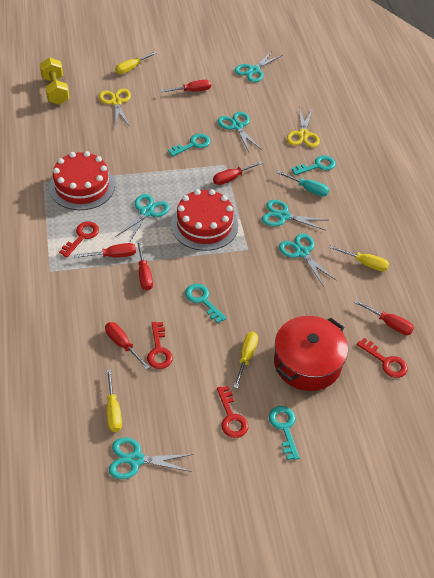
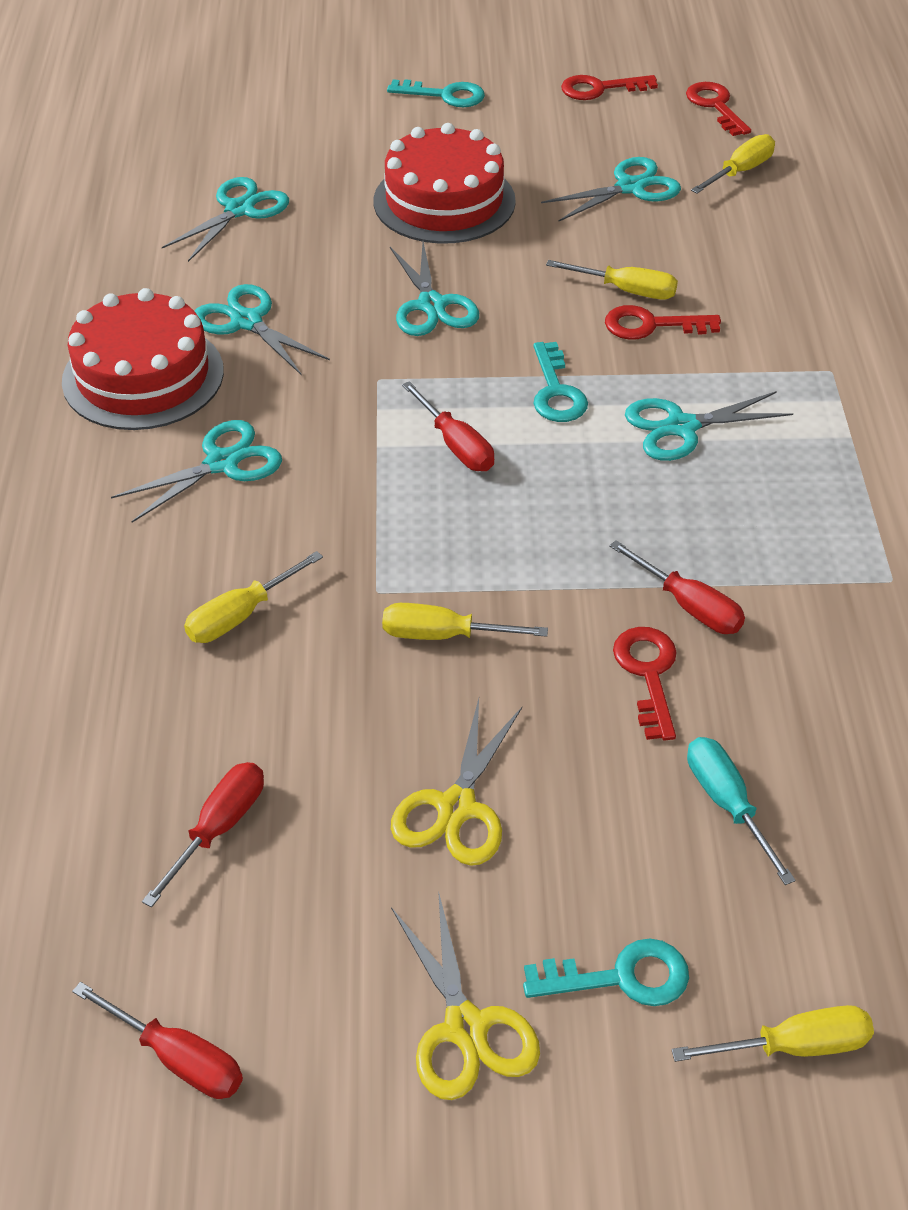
red pot: [274,316,348,391] = 1 -> none = 0
red screwdriver: [74,243,136,258] [105,322,150,370] [137,241,153,291] [161,80,211,92] [213,161,263,185] [354,300,414,335] = 6 -> [72,982,243,1099] [142,762,264,907] [402,381,494,471] [609,540,745,634] = 4
turquoise key: [168,134,211,156] [185,284,226,323] [269,406,300,460] [291,155,336,175] = 4 -> [387,79,485,107] [523,939,689,1006] [533,342,588,422] = 3
yellow dumbbell: [40,57,69,105] = 1 -> none = 0
yellow screwdriver: [106,369,122,432] [115,51,157,74] [233,332,258,389] [330,245,389,272] = 4 -> [184,551,323,643] [382,603,548,640] [546,260,678,300] [671,1005,874,1062] [691,134,775,194] = 5

